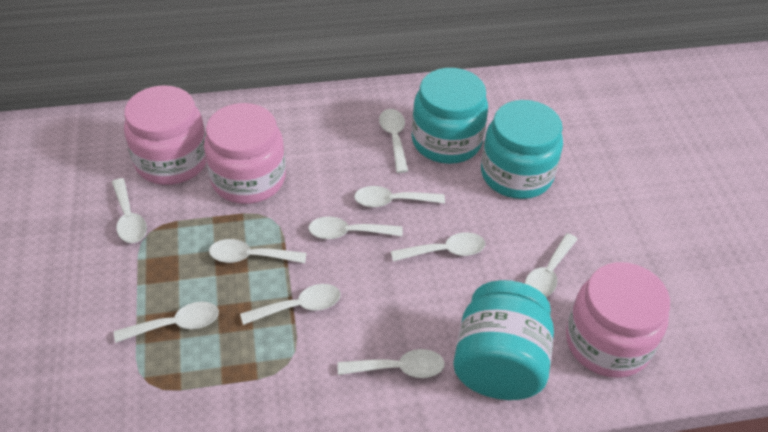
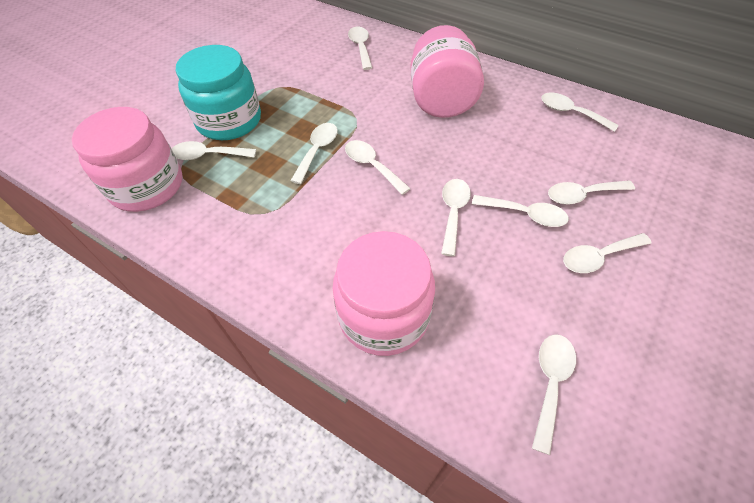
turquoise jar: [412,68,488,164] [453,280,554,400] [481,100,563,199] = 3 -> [176,45,261,140] = 1

